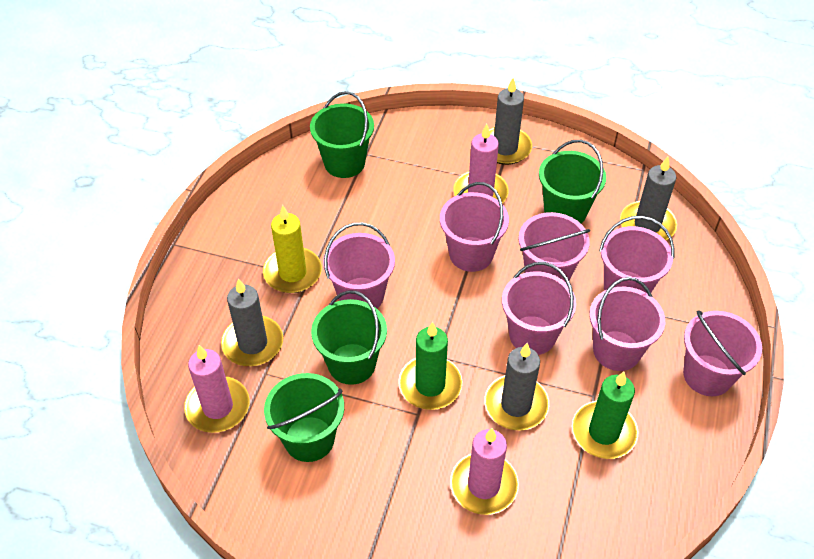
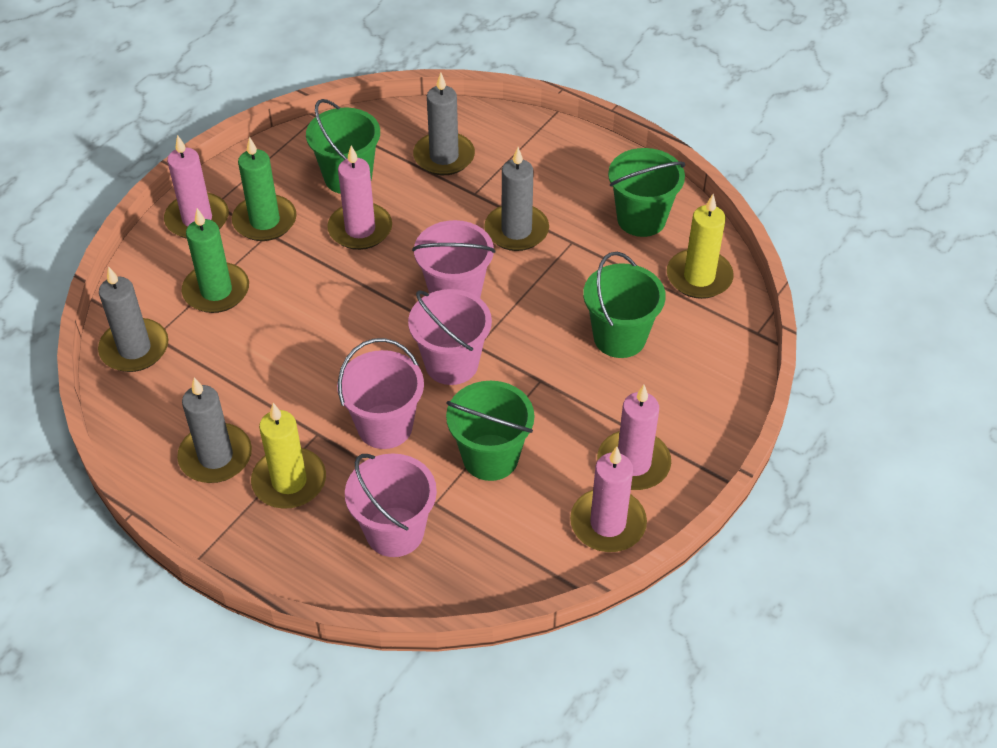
pink bucket: [323,222,395,309] [440,182,509,272] [502,262,576,355] [518,212,590,282] [589,277,665,371] [599,216,675,293] [683,310,762,396] = 7 -> [337,338,424,449] [345,453,437,557] [408,289,492,385] [412,220,496,298] = 4
pink candle: [184,345,250,433] [450,428,519,515] [453,124,509,203] = 3 -> [164,135,229,239] [327,146,392,250] [570,446,647,552] [597,385,671,490] = 4
yellow candle: [263,205,322,293] = 1 -> [251,403,326,509] [667,194,734,299] = 2

